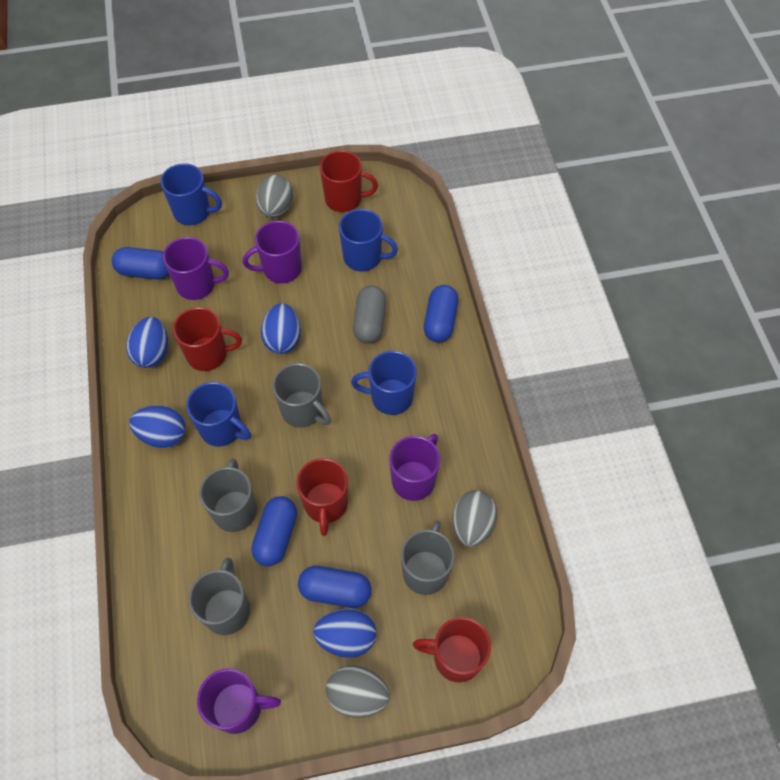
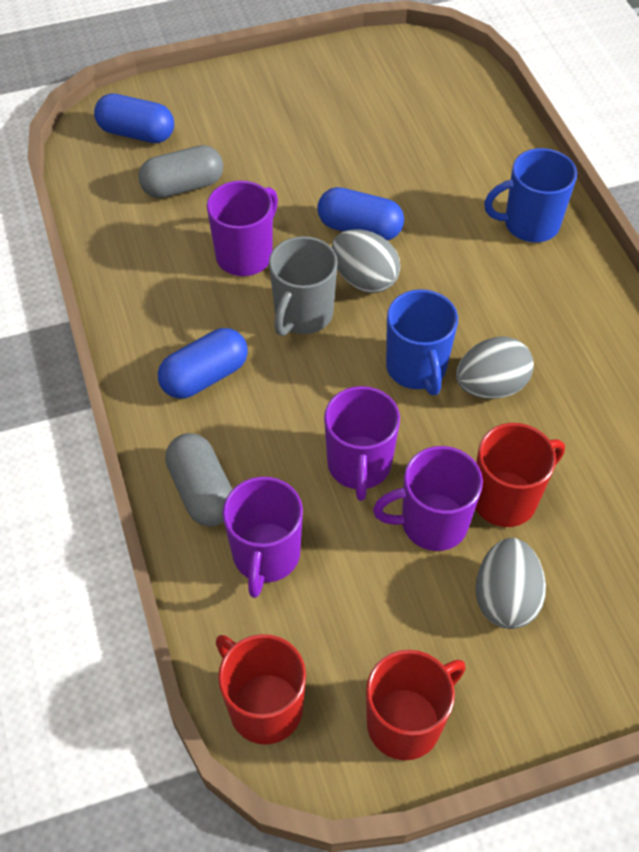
blue capsule: [112,247,169,280] [251,496,297,566] [298,566,371,608] [424,285,458,342] = 4 -> [94,93,174,143] [158,328,248,399] [317,187,404,240] = 3
blue egg: [126,317,168,368] [129,405,186,448] [261,303,301,354] [313,609,376,658] = 4 -> none = 0
blue mug: [161,163,222,225] [186,382,251,447] [339,209,398,272] [351,351,417,415] = 4 -> [386,289,458,395] [484,148,577,242] = 2
grey capsule: [353,285,386,343] = 1 -> [138,145,223,198] [165,433,232,527] = 2
grey mug: [188,558,250,635] [199,458,257,532] [272,363,331,428] [401,520,455,595] = 4 -> [269,236,338,336] = 1
red mug: [173,307,242,371] [296,458,348,536] [320,150,378,212] [413,617,491,683] = 4 -> [216,634,306,744] [366,650,466,760] [475,423,565,527] = 3

